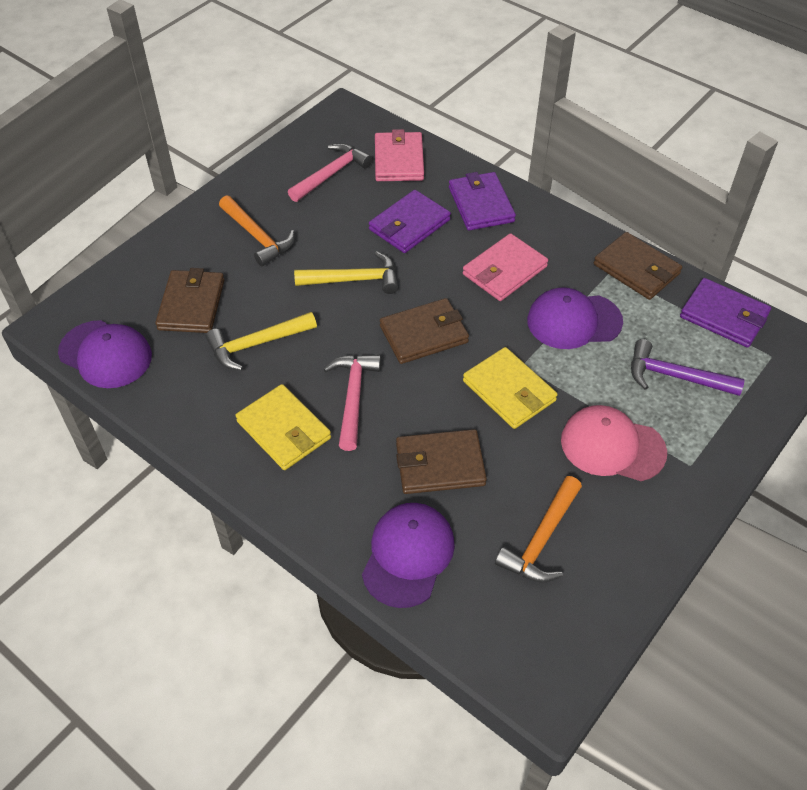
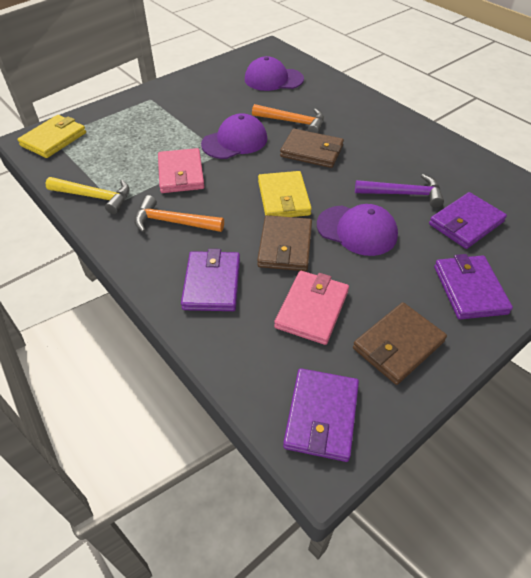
brown wallet: [155,268,224,333] [380,298,469,364] [396,429,487,494] [594,232,682,300] = 4 -> [257,215,312,271] [280,129,344,168] [353,302,447,385] = 3
pink cap: [561,405,667,481] = 1 -> none = 0
pink hammer: [288,143,372,202] [324,355,381,451] = 2 -> none = 0
purple wallet: [369,190,451,253] [449,172,516,230] [680,278,771,348] = 3 -> [181,249,240,311] [283,368,359,462] [429,192,507,249] [434,254,513,319] = 4
yellow hammer: [206,312,317,371] [294,251,398,294] = 2 -> [45,177,130,214] = 1

